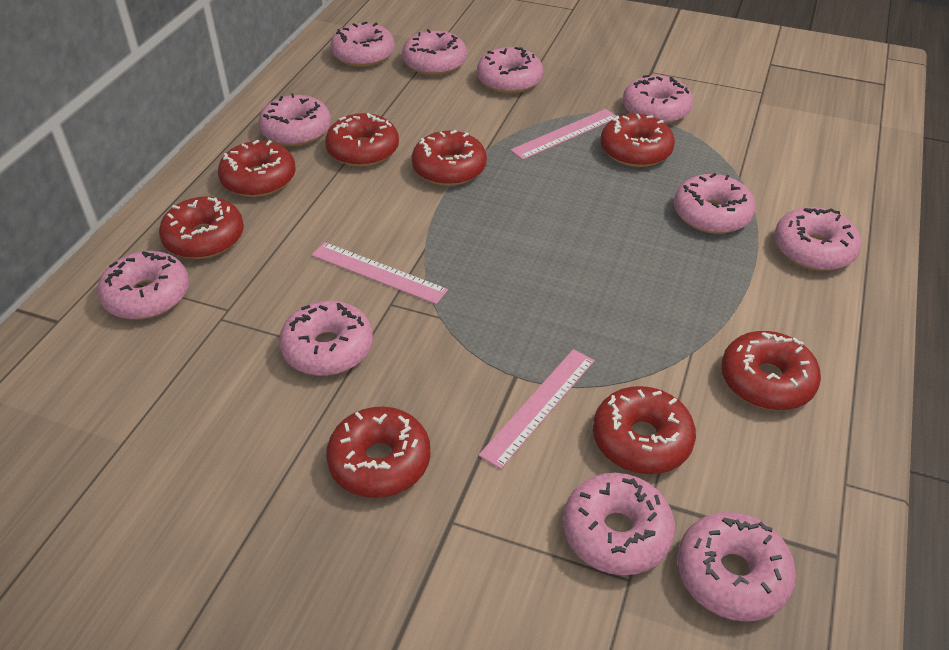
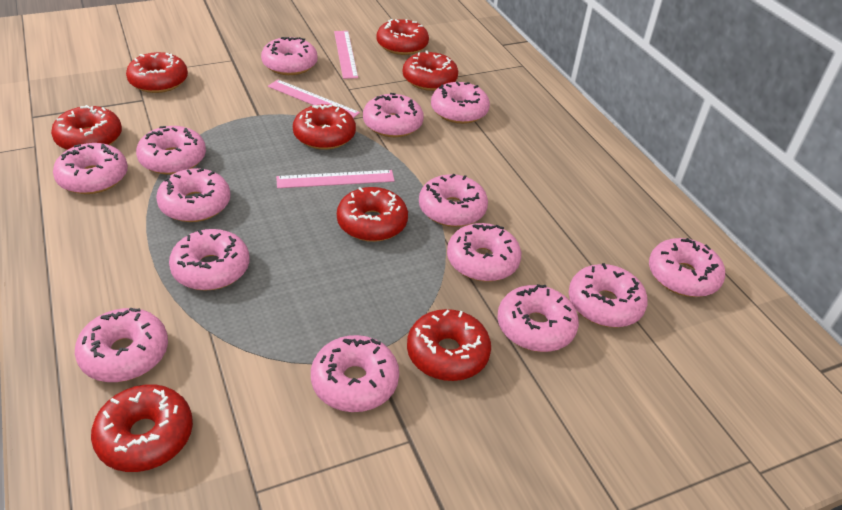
pink donut: [97,251,189,319] [258,93,331,146] [279,301,373,376] [330,21,395,67] [402,29,467,76] [477,47,543,94] [563,473,675,575] [623,75,693,124] [674,173,755,234] [677,512,796,622] [774,207,862,271] = 11 -> [53,143,128,194] [75,308,168,382] [136,126,206,175] [156,168,230,222] [169,229,249,291] [261,37,318,75] [311,335,399,412] [363,93,424,137] [419,174,488,227] [431,82,490,124] [447,223,521,282] [498,284,579,352] [569,263,648,328] [649,238,725,297] = 14

